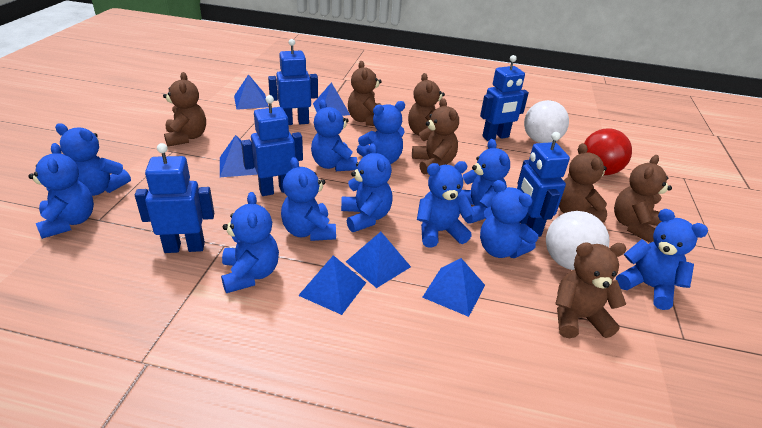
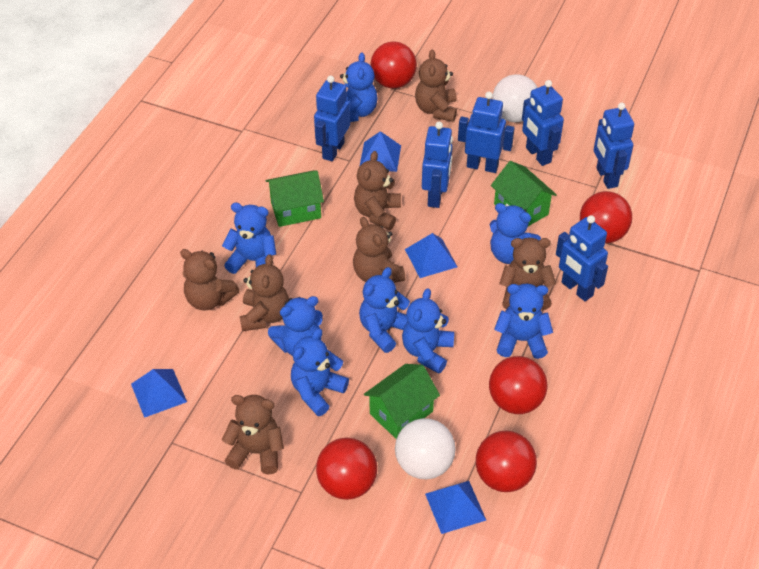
blue pyramid: [220,135,258,177] [234,74,269,110] [298,255,366,315] [313,82,350,116] [346,232,411,288] [422,258,485,317] = 6 -> [131,369,187,418] [359,131,401,172] [405,233,457,278] [425,481,486,534] = 4
blue robot: [135,143,214,253] [241,95,303,196] [268,39,318,125] [480,55,529,141] [517,132,570,237] = 5 -> [314,76,350,161] [422,122,453,208] [458,92,515,173] [522,80,564,166] [556,215,608,301] [594,103,634,189] = 6
blue teddy bear: [28,143,94,239] [55,123,131,196] [221,192,279,293] [281,157,336,241] [311,99,358,171] [341,143,393,232] [357,101,405,164] [417,161,474,248] [458,139,510,224] [480,180,538,258] [616,209,708,310] = 11 -> [222,203,276,274] [268,296,323,356] [291,328,349,416] [340,52,378,122] [359,267,410,353] [402,288,454,374] [490,203,541,264] [494,284,553,359] = 8
green house: none = 0 -> [266,171,324,227] [364,364,440,439] [491,161,557,226] = 3
red ball: [584,129,632,175] = 1 -> [316,438,377,500] [370,41,417,89] [476,431,537,492] [489,356,547,414] [580,191,632,243] = 5

